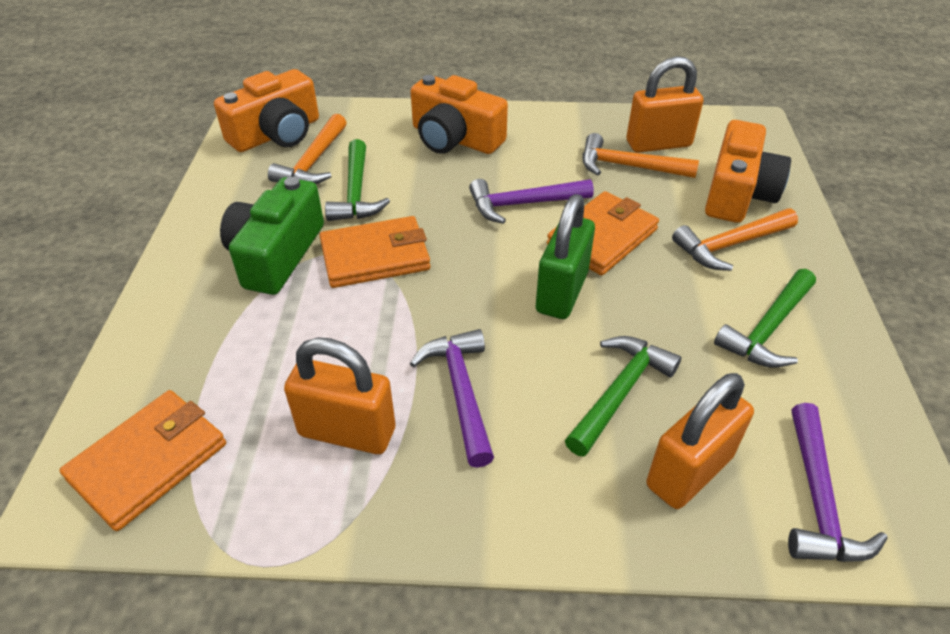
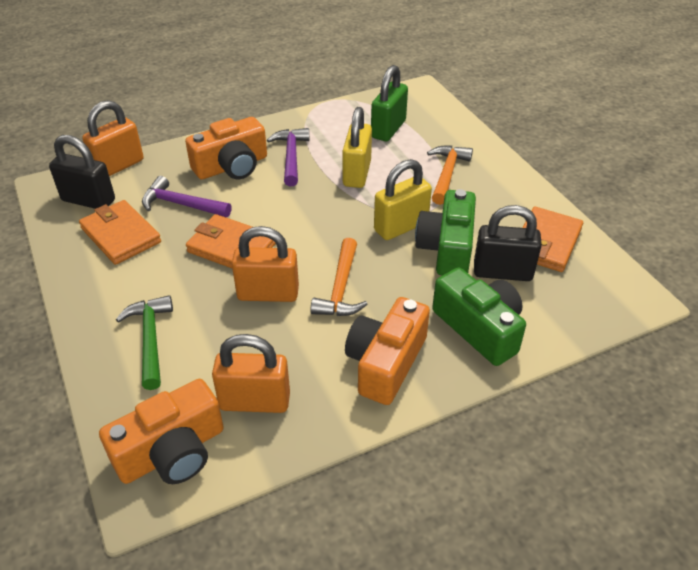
black padlock: none = 0 -> [49,135,115,209] [474,205,542,281] = 2
green camera: [220,177,324,295] = 1 -> [415,189,476,275] [432,267,526,366] = 2
green hammer: [325,139,390,221] [565,336,681,457] [714,269,816,368] = 3 -> [116,295,173,390] = 1
orange hammer: [268,114,347,184] [583,133,699,178] [672,208,798,271] = 3 -> [310,238,368,316] [427,145,473,205] = 2
purple hammer: [410,329,494,468] [469,179,594,224] [788,403,888,562] = 3 -> [142,176,232,217] [267,128,309,186] = 2
yellow padlock: none = 0 -> [342,107,372,188] [374,159,432,240] = 2

